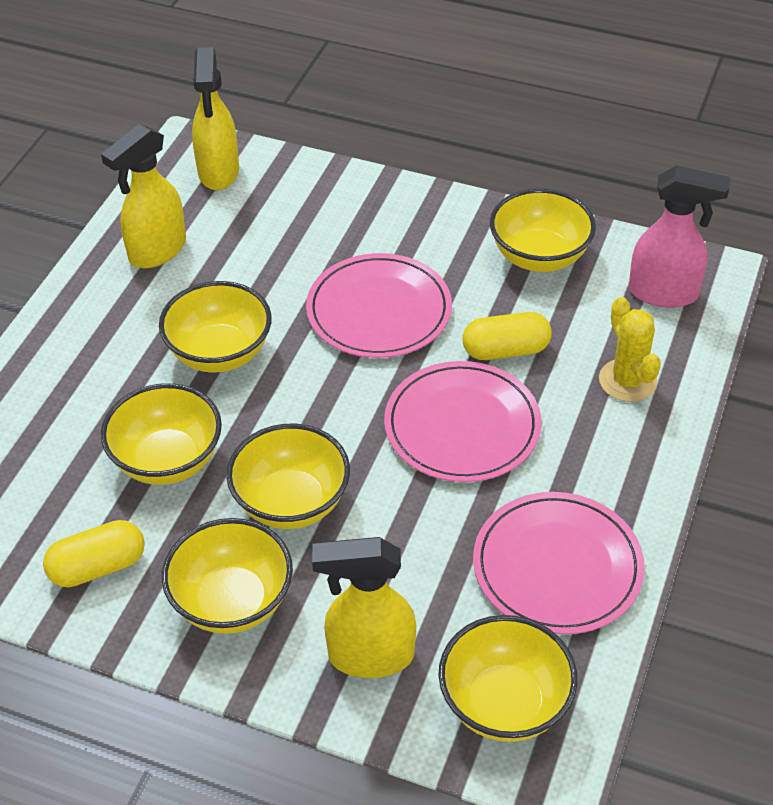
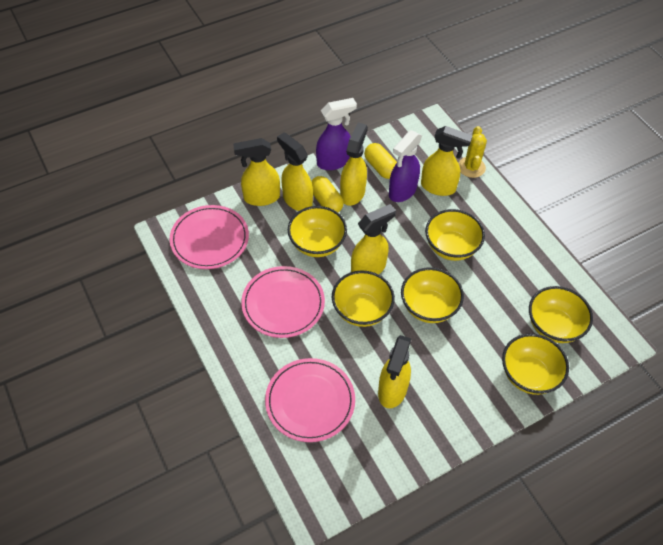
pink spray bottle: [629,165,730,308] = 1 -> none = 0
purple spray bottle: none = 0 -> [316,98,357,170] [389,130,422,202] = 2
yellow spray bottle: [101,124,186,268] [192,47,239,190] [312,537,416,678] = 3 -> [233,138,280,206] [277,132,313,211] [340,123,368,206] [351,204,396,274] [378,335,411,408] [421,126,473,196] = 6

